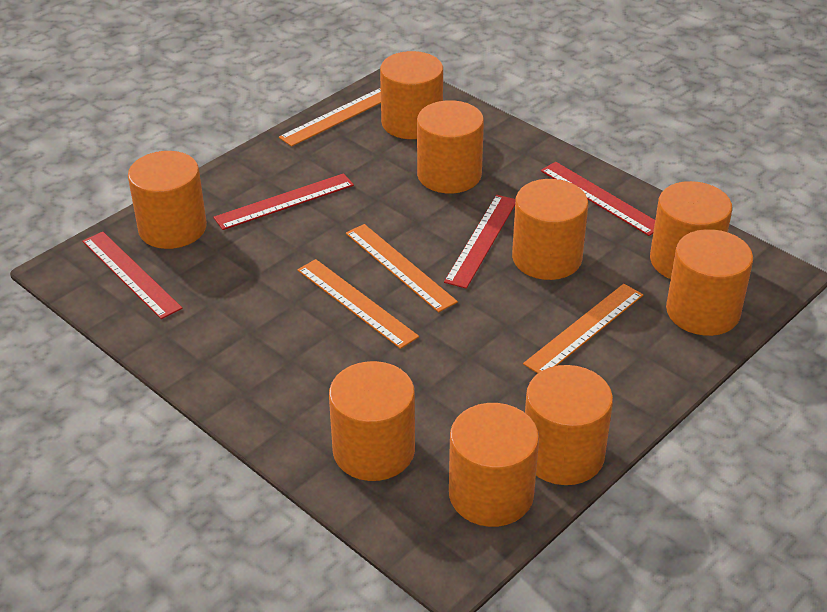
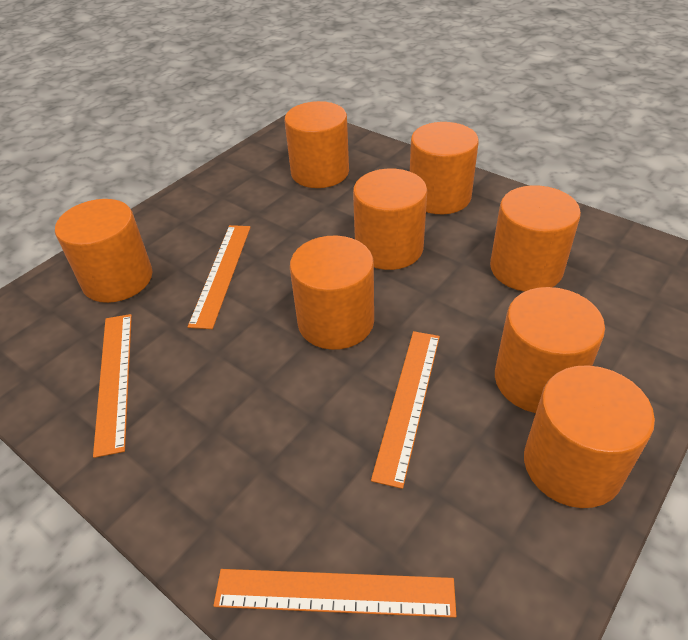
orange cylinder: [128,151,207,249] [329,361,415,481] [380,51,443,139] [417,100,484,193] [449,403,539,527] [512,179,588,280] [525,365,613,485] [650,181,732,279] [666,229,753,336] = 9 -> [55,199,153,303] [285,101,349,188] [290,236,374,350] [353,169,427,270] [410,122,479,214] [490,185,581,292] [495,287,605,413] [524,365,655,508] = 8
red ruler: [82,232,183,319] [213,173,354,230] [444,195,516,289] [541,162,655,236] = 4 -> none = 0

